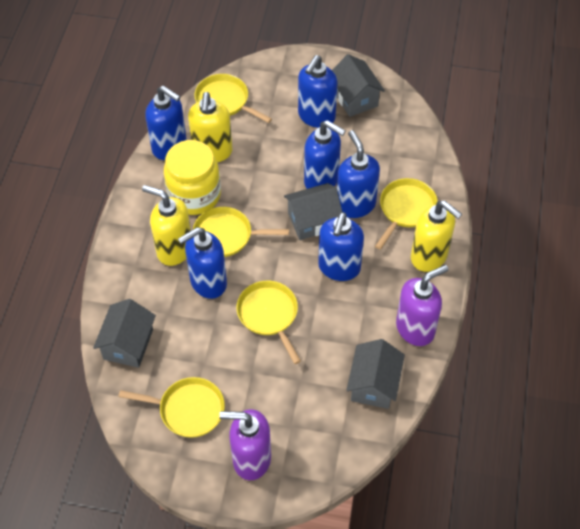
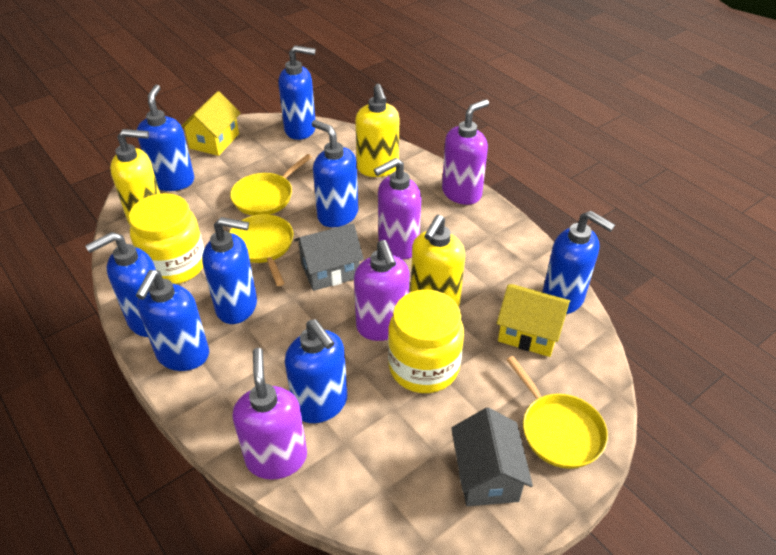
blue soap dispenser: [145,86,187,160] [178,227,227,299] [298,55,337,128] [304,120,346,189] [318,212,364,281] [337,130,380,218] = 6 -> [85,232,156,337] [136,270,209,371] [137,84,194,191] [202,217,257,324] [278,45,316,140] [285,319,347,423] [312,120,358,227] [542,211,615,314] = 8
grey house: [93,299,156,368] [284,183,342,240] [332,54,385,117] [346,339,405,409] = 4 -> [294,224,364,291] [451,408,533,506] = 2
purple soap dispenser: [219,409,271,480] [396,265,448,346] = 2 -> [233,348,307,480] [354,240,410,341] [374,158,421,259] [442,99,489,205] = 4
yellow house: none = 0 -> [181,91,241,156] [497,284,570,357] = 2
yellow jar: [164,140,221,215] = 1 -> [129,193,204,284] [388,290,464,393] = 2
yellow pan: [118,377,225,438] [193,207,289,257] [194,74,272,123] [236,281,301,364] [375,178,438,250] = 5 -> [229,214,294,286] [230,154,312,216] [506,356,608,469] = 3

